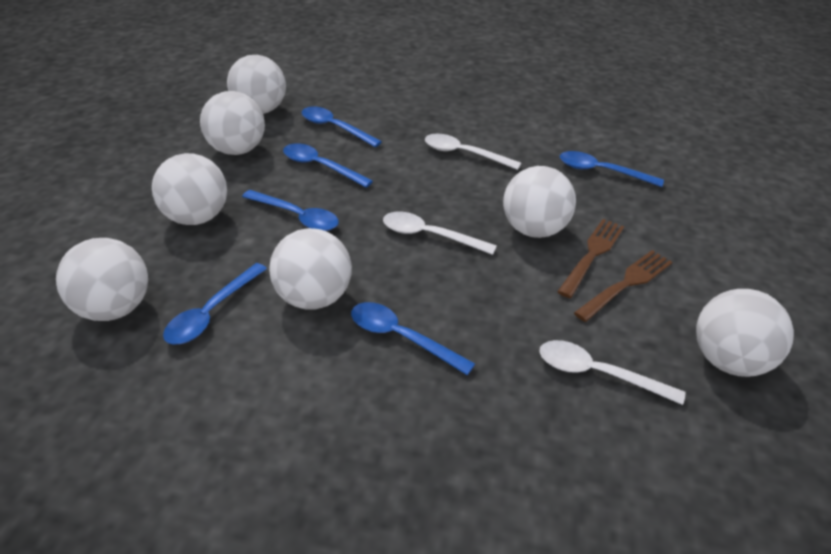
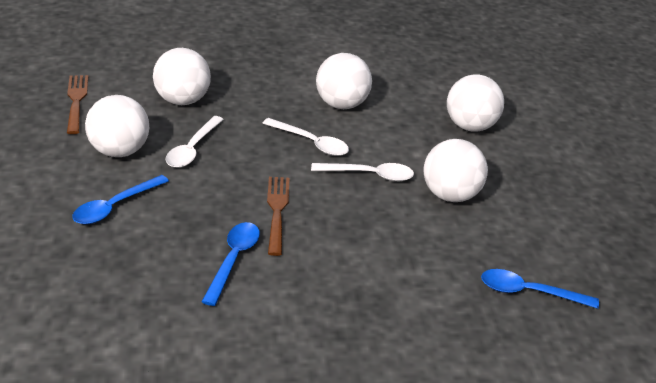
blue spoon: [163,263,267,345] [242,190,339,231] [283,143,373,187] [302,107,382,147] [351,302,475,375] [560,151,664,187] = 6 -> [72,175,169,224] [202,222,260,306] [481,269,599,309] = 3
white ball: [56,238,148,321] [152,153,227,225] [200,91,265,155] [227,55,286,114] [269,228,352,310] [503,166,576,238] [696,289,794,377] = 7 -> [85,95,149,157] [153,48,211,105] [316,53,372,109] [423,139,488,202] [447,74,504,132] = 5

